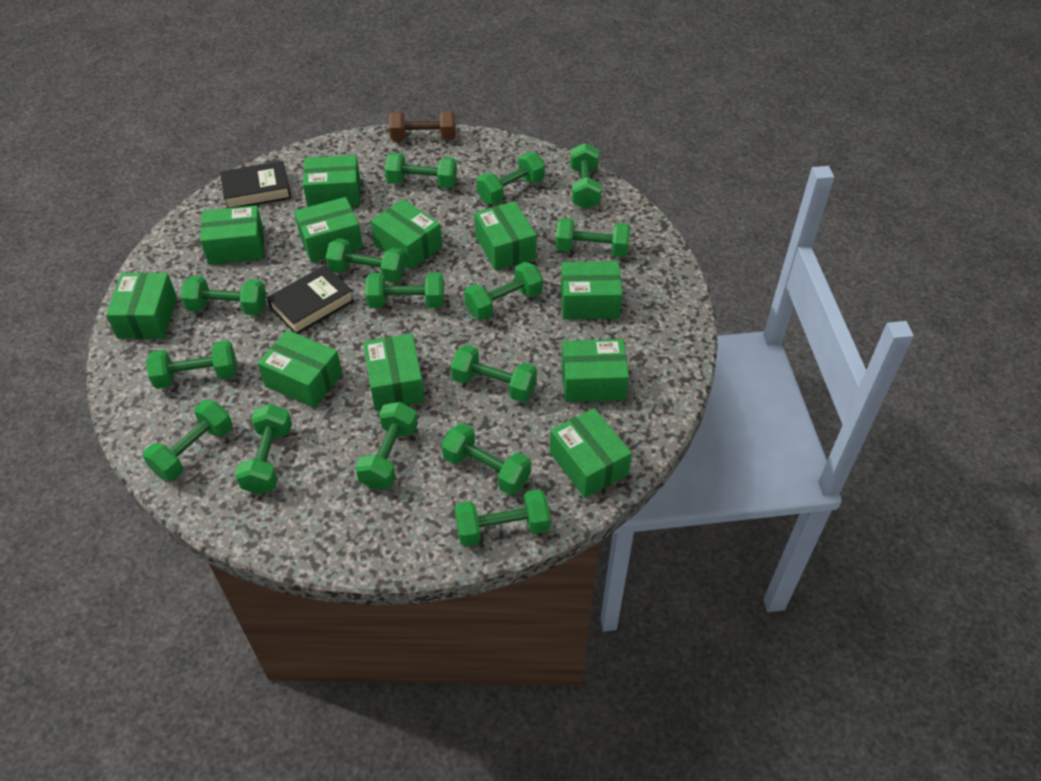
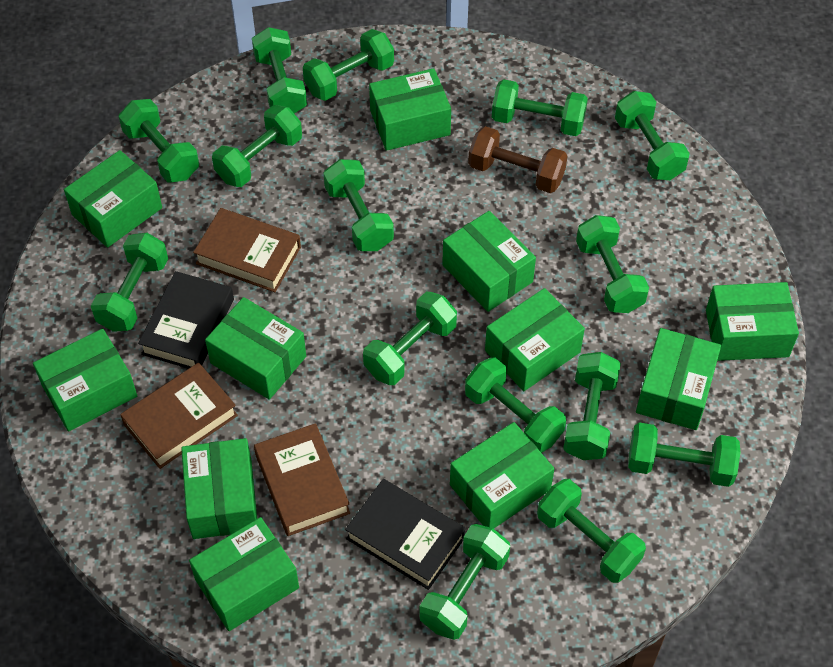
brown book: none = 0 -> [120,363,238,469] [193,208,301,292] [254,423,350,536] = 3

